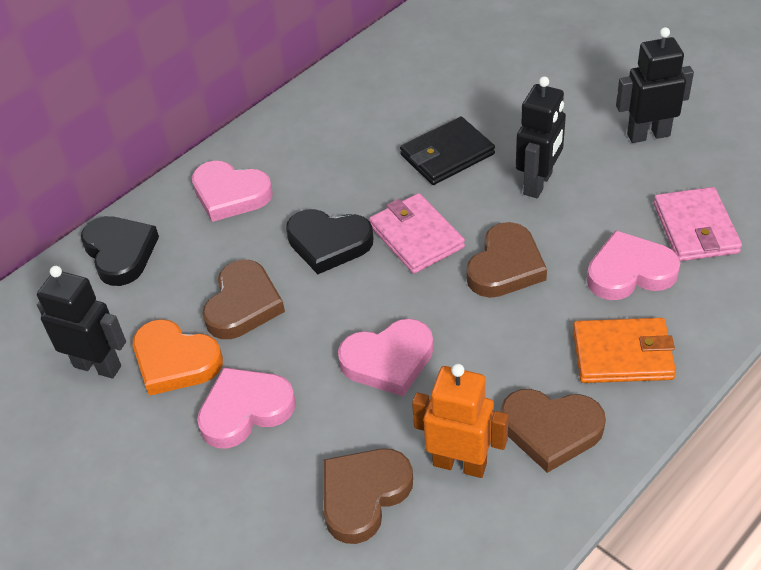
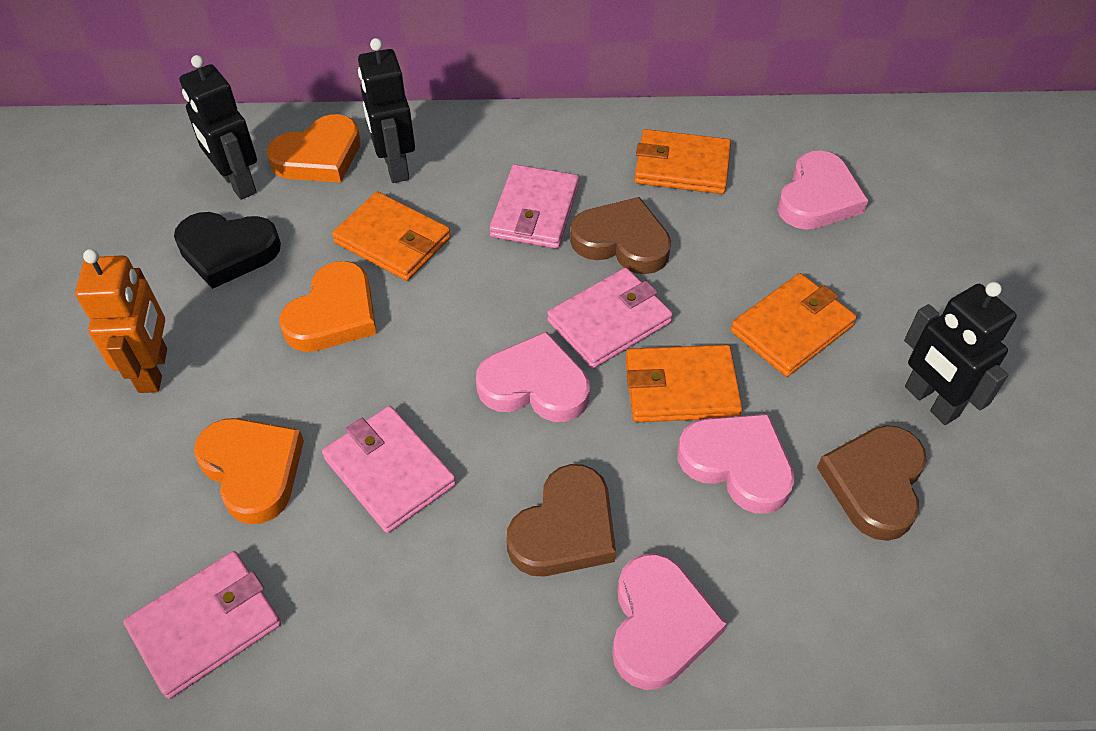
black heart: [81,216,159,286] [286,209,373,274] = 2 -> [174,212,281,289] = 1
black wallet: [400,116,495,185] = 1 -> none = 0
brown heart: [202,260,285,339] [323,448,413,544] [466,222,547,298] [501,389,606,473] = 4 -> [506,464,616,577] [570,197,671,274] [817,425,927,541] = 3
orange heart: [133,319,223,396] = 1 -> [194,418,304,524] [267,114,361,183] [279,261,377,352] = 3
orange wallet: [573,318,676,383] = 1 -> [332,192,451,281] [626,345,743,422] [634,129,731,194] [731,273,857,377] = 4
pink wallet: [369,193,465,274] [654,187,742,261] = 2 -> [123,551,281,699] [322,406,456,533] [489,164,579,249] [547,268,673,369] = 4

